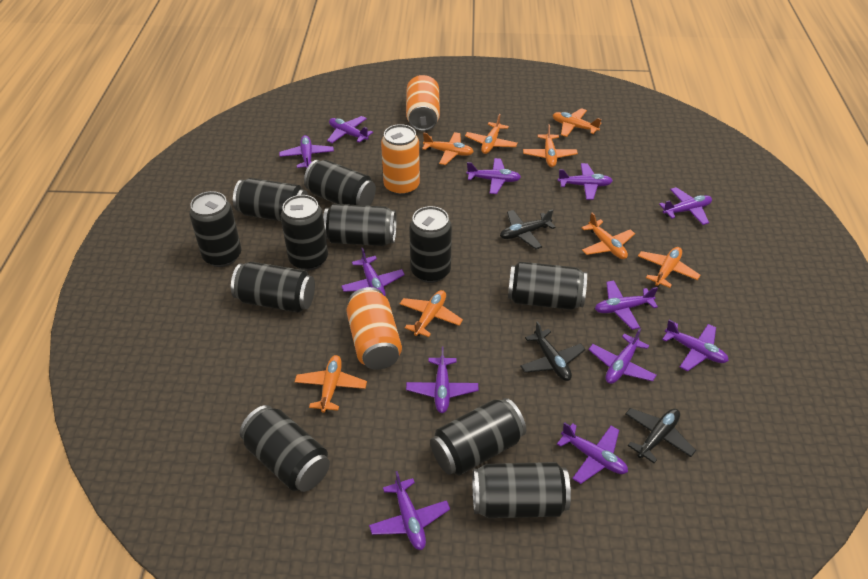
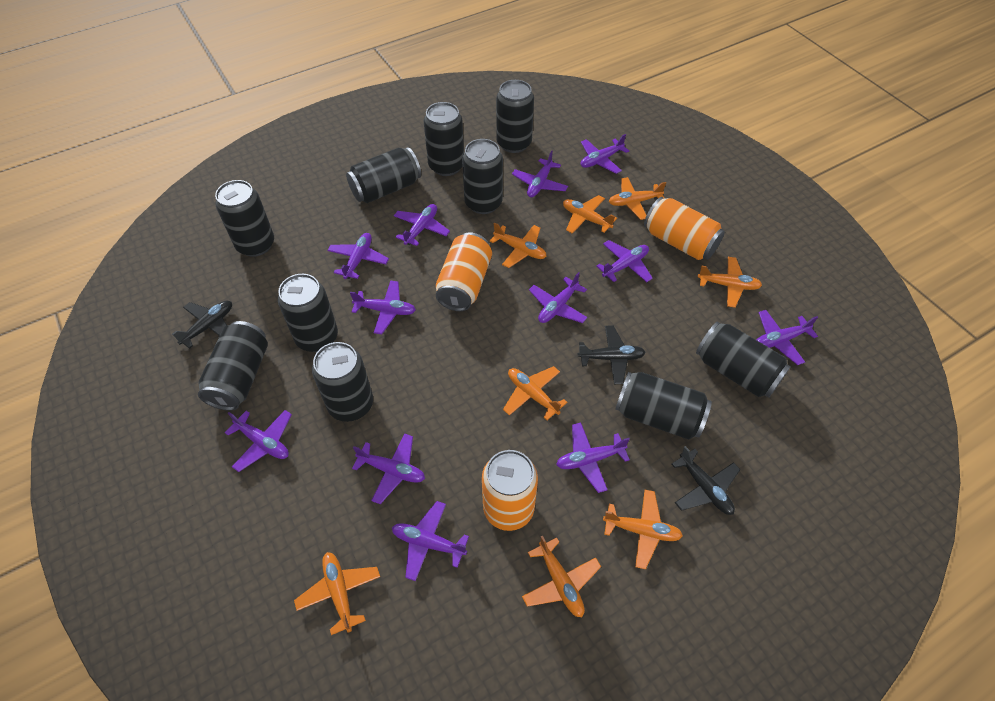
black can: [189,191,241,267] [231,262,315,313] [233,178,308,221] [240,405,330,492] [281,195,328,271] [304,160,376,206] [323,204,396,246] [409,206,452,283] [430,398,526,476] [472,462,571,518] [508,261,587,310] = 11 -> [198,321,268,411] [215,180,274,257] [278,274,338,352] [312,342,373,422] [346,147,421,203] [424,102,464,176] [462,139,503,214] [496,80,534,153] [615,372,712,440] [696,321,790,397] = 10

